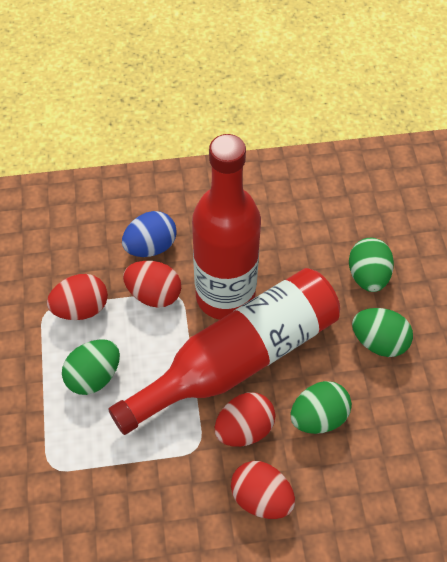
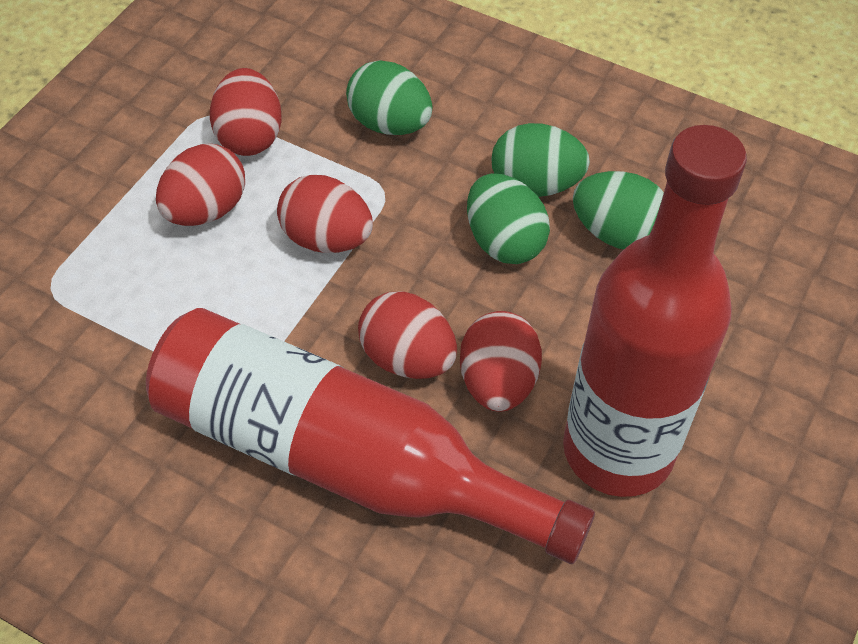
blue egg: [122,211,177,257] = 1 -> none = 0
red egg: [47,274,108,320] [123,261,181,308] [215,393,275,447] [231,461,295,519] = 4 -> [156,144,245,226] [210,68,282,156] [277,175,373,253] [358,291,457,379] [460,311,542,412] = 5

